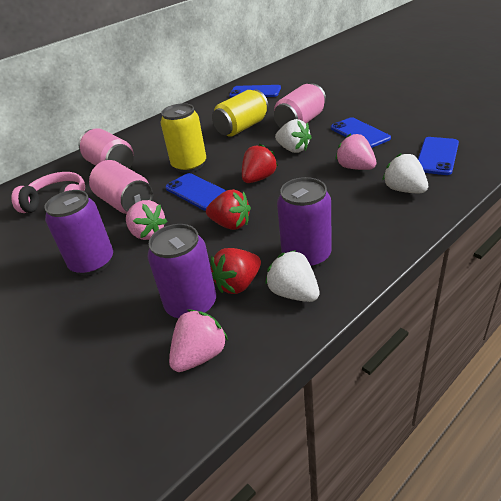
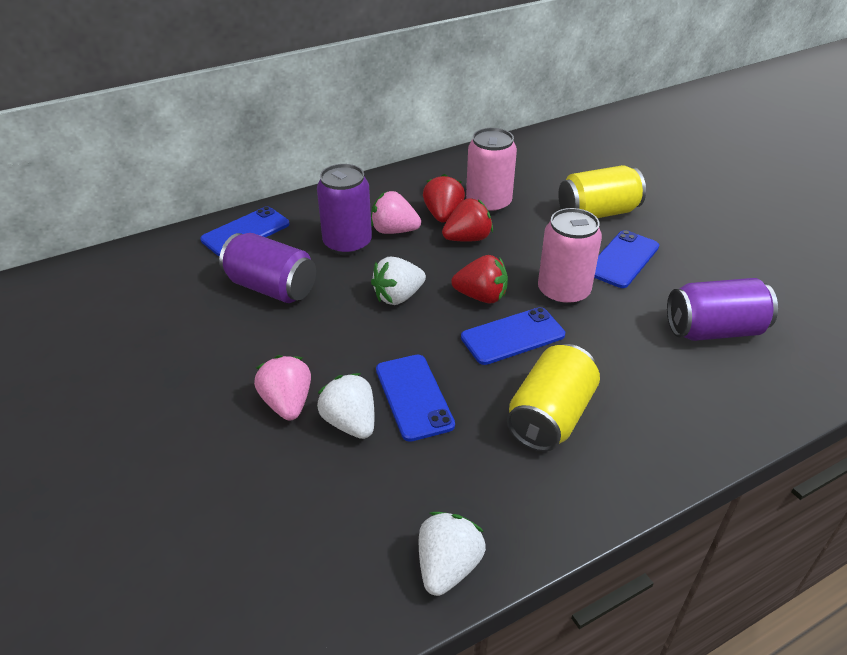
pink can: [78,128,134,168] [89,160,153,214] [274,83,326,128] = 3 -> [466,128,517,214] [538,208,602,306] = 2
pink headphones: [11,172,85,213] = 1 -> none = 0
pink strawberry: [126,200,167,240] [169,310,228,372] [335,133,376,170] = 3 -> [254,355,311,420] [371,191,421,234] = 2

